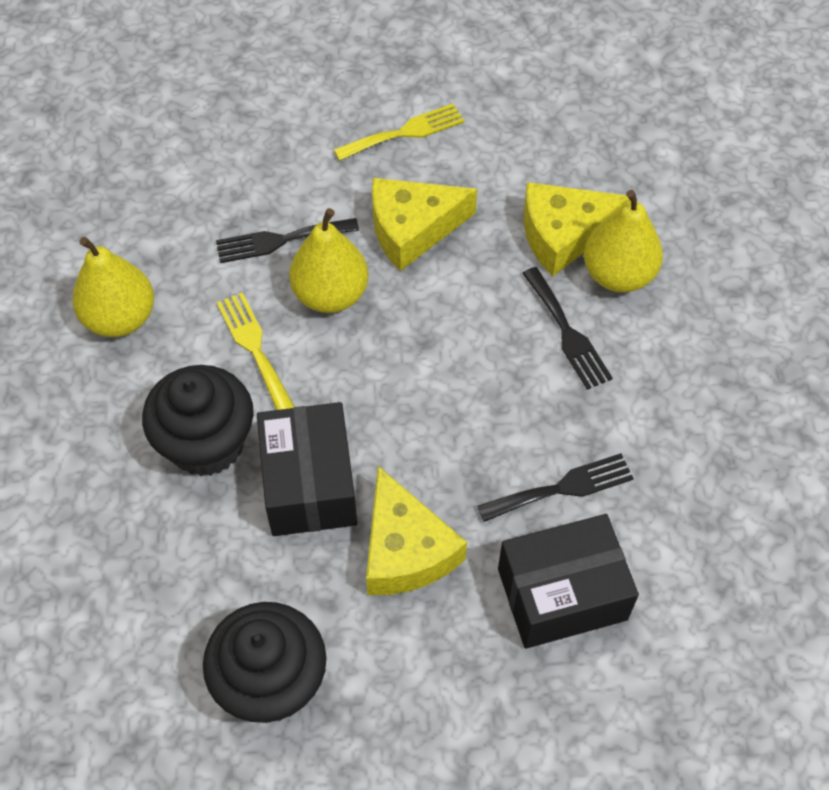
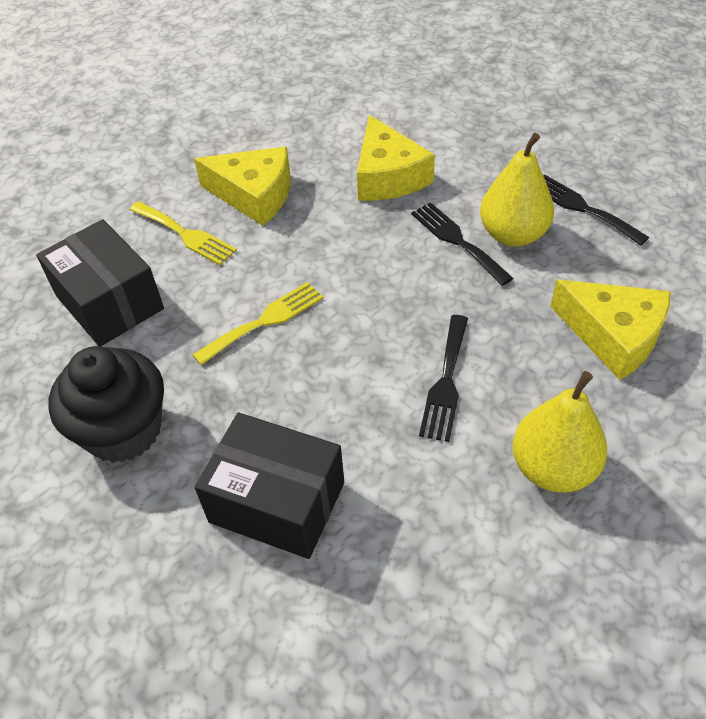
black cupcake: [142,365,254,476] [203,602,327,723] = 2 -> [48,346,164,463] = 1
yellow pear: [72,237,154,337] [289,208,368,313] [584,190,663,292] = 3 -> [480,133,554,247] [512,371,607,493] = 2

